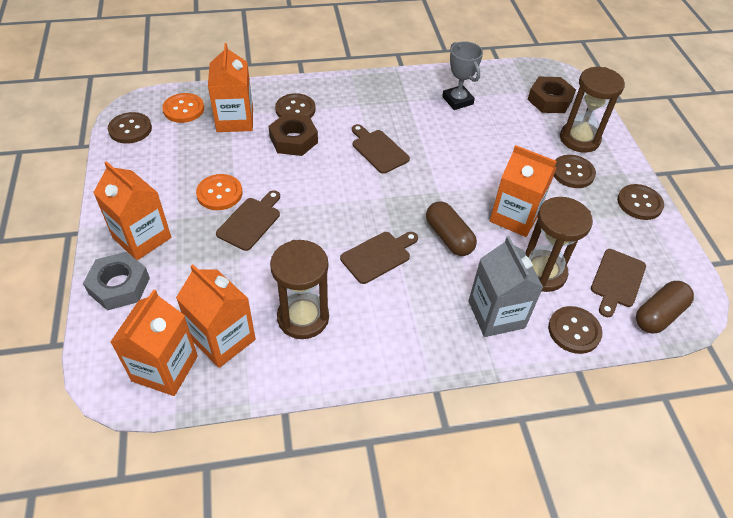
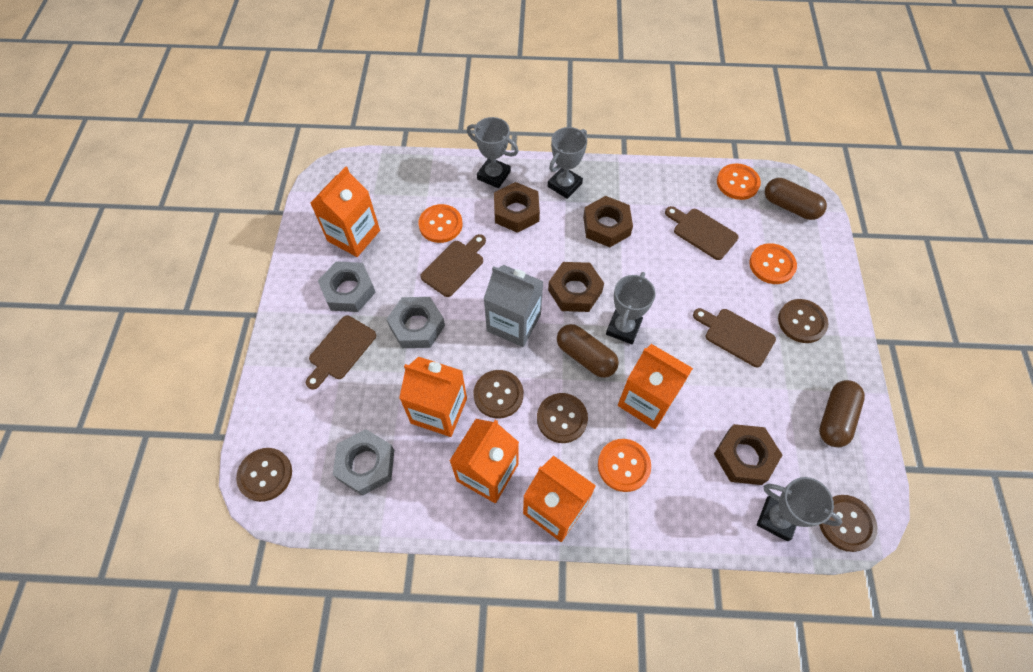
brown capsule: [426,201,477,256] [636,281,694,334] = 2 -> [557,324,619,378] [765,178,827,220] [819,380,865,447] = 3
brown hourglass: [270,240,329,339] [525,197,593,292] [560,67,625,153] = 3 -> none = 0
brown nut: [269,113,318,156] [528,77,576,113] = 2 -> [494,182,540,233] [548,262,604,312] [583,196,633,247] [714,424,782,485] = 4
grey nut: [83,252,150,311] = 1 -> [318,261,376,312] [333,429,394,496] [387,297,445,348] = 3
grey trophy: [442,41,483,110] = 1 -> [467,117,519,188] [548,127,587,199] [606,272,656,344] [757,477,842,541] = 4
orange button: [162,93,204,123] [196,174,242,210] = 2 -> [418,204,463,243] [598,439,651,492] [717,163,761,200] [749,243,797,284] = 4

